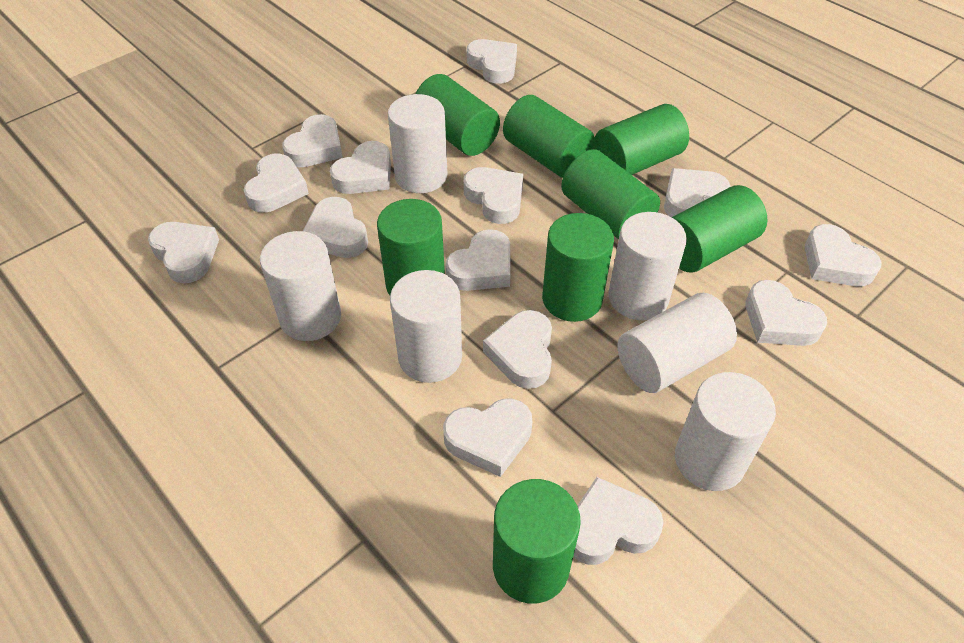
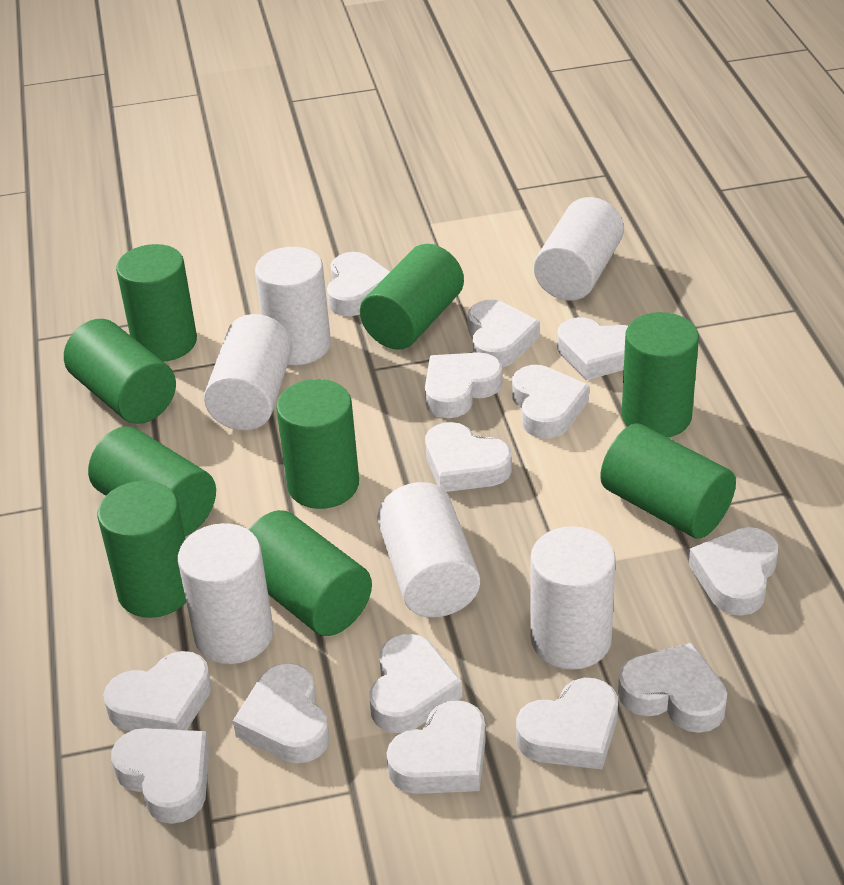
green cylinder: [377,199,445,295] [416,74,500,156] [493,479,581,604] [503,95,595,178] [542,213,614,322] [561,149,660,239] [594,104,689,175] [672,185,767,273] = 8 -> [64,319,176,424] [88,426,216,536] [97,481,186,618] [116,244,197,362] [249,510,372,636] [276,379,359,509] [360,244,464,350] [600,423,736,539] [622,312,699,438] = 9

